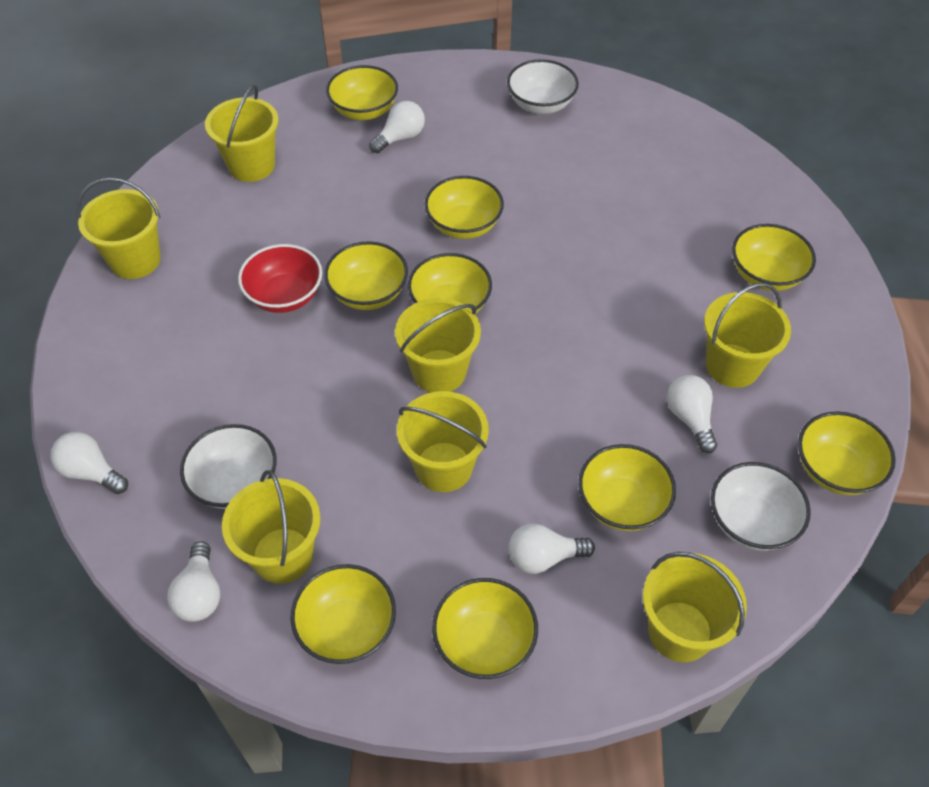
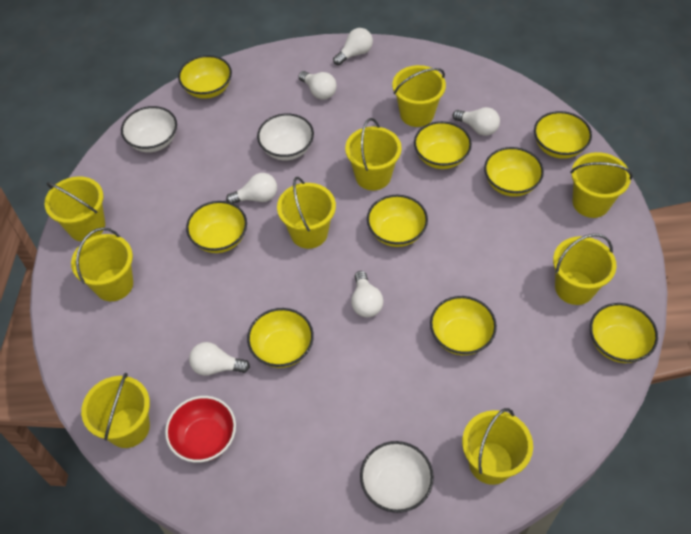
white light bulb: [50,432,128,494] [167,541,220,622] [369,101,425,153] [508,523,595,574] [667,375,717,453] = 5 -> [189,342,250,376] [226,173,277,204] [299,71,337,99] [333,28,373,65] [351,271,383,317] [453,107,500,136] = 6
yellow bucket: [76,177,161,279] [205,85,279,182] [222,470,320,584] [395,298,481,393] [397,391,489,492] [643,552,747,662] [704,283,791,388] = 7 -> [45,176,105,242] [71,227,133,301] [81,373,150,448] [277,177,336,249] [345,118,402,191] [392,65,446,127] [462,408,533,485] [553,234,616,305] [570,152,633,218] = 9

